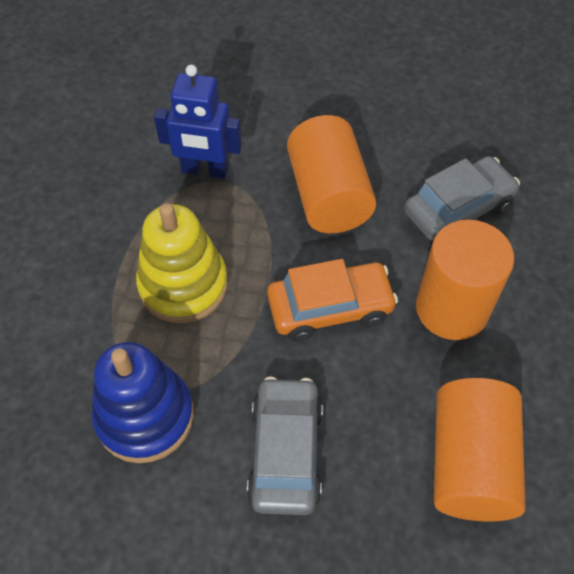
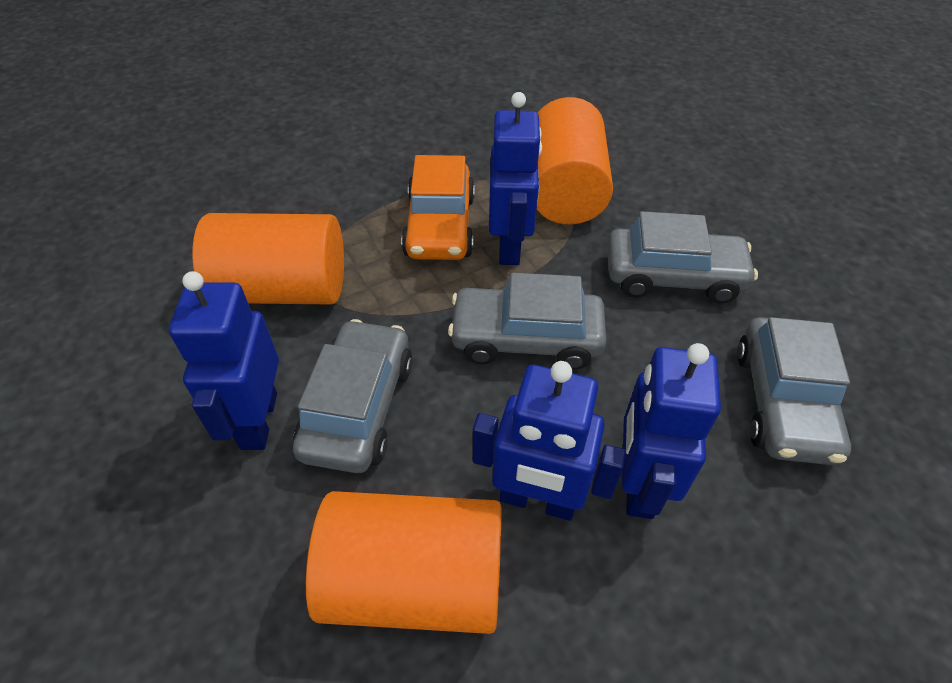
blue robot: [154,65,242,178] = 1 -> [169,271,279,450] [473,361,626,521] [489,92,542,265] [622,343,721,519] = 4
blue stacking toy: [91,342,194,463] = 1 -> none = 0
grey car: [247,377,323,515] [404,156,520,241] = 2 -> [293,319,413,473] [448,273,607,370] [608,211,758,304] [737,317,851,465] = 4
yellow stacking toy: [136,203,228,323] = 1 -> none = 0

